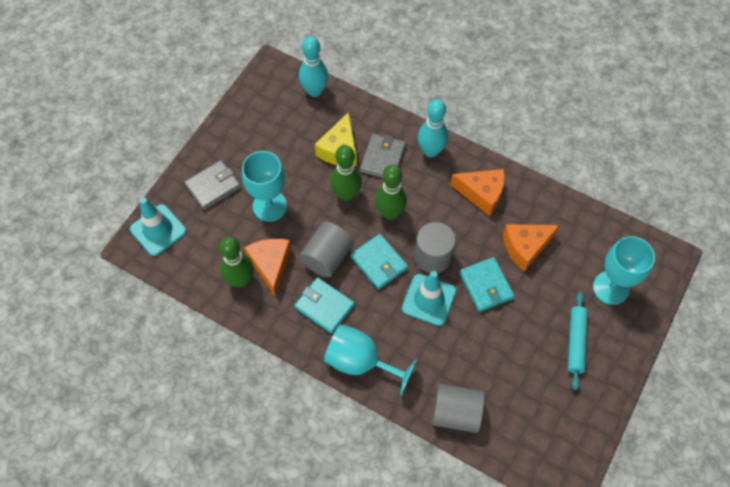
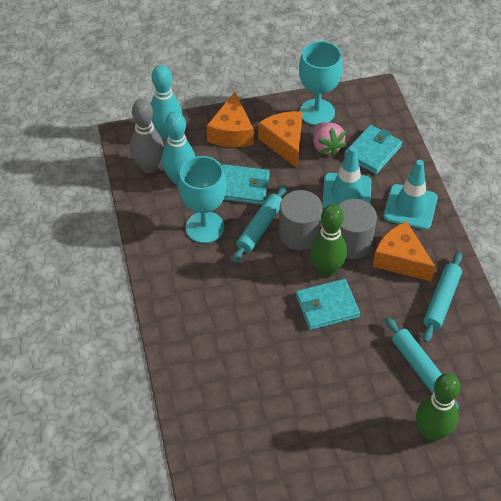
green bowling pin: [219,236,254,288] [330,145,362,201] [375,165,407,220] = 3 -> [310,204,347,277] [416,373,460,442] = 2
grey bowling pin: none = 0 -> [130,99,164,174] = 1
grey cylinder: [300,222,353,277] [415,222,456,273] [432,384,485,433] = 3 -> [279,190,323,250] [338,199,377,259] = 2
grey wallet: [184,160,241,210] [360,134,406,178] = 2 -> none = 0
pink strawberry: none = 0 -> [313,122,346,157] = 1
turquoise goblet: [242,151,287,222] [324,324,417,395] [593,236,655,305] = 3 -> [178,156,226,243] [299,41,343,126] = 2
turquoise rolling pin: [568,291,588,390] = 1 -> [232,185,287,263] [385,317,459,410] [423,252,462,342] = 3
yellow cheese: [315,112,357,166] = 1 -> none = 0

